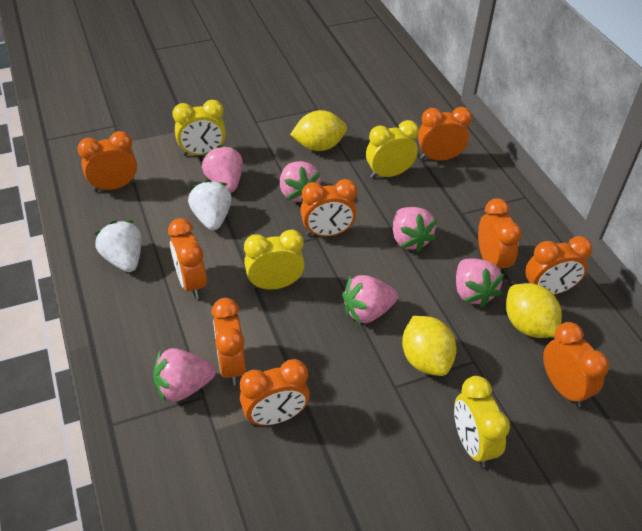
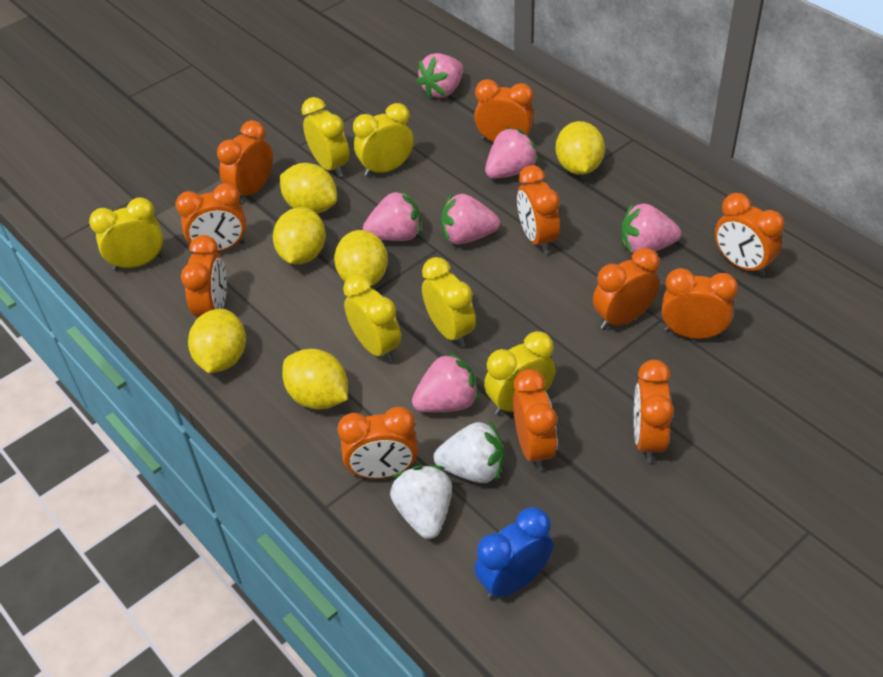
blue clock: none = 0 -> [474,507,553,600] = 1
orange clock: [77,131,137,192] [168,218,207,299] [211,298,246,386] [240,359,310,426] [300,179,357,237] [418,107,472,161] [478,198,522,272] [525,236,593,295] [543,322,609,407] = 9 -> [176,183,247,252] [181,235,227,317] [217,120,273,203] [338,407,418,479] [474,79,534,142] [513,369,557,471] [517,165,560,254] [593,248,660,330] [634,360,674,462] [662,268,738,339] [715,193,784,276] = 11
yellow clock: [172,100,226,156] [244,230,305,290] [366,120,419,179] [454,376,510,468] = 4 -> [89,197,163,271] [301,97,349,177] [343,274,401,363] [353,103,414,177] [422,257,476,347] [484,331,556,416] = 6
yellow lemon: [290,110,347,151] [402,316,457,376] [506,283,562,338] = 3 -> [188,309,246,373] [273,207,326,264] [280,163,337,214] [282,349,348,410] [334,230,388,287] [556,121,605,175] = 6

